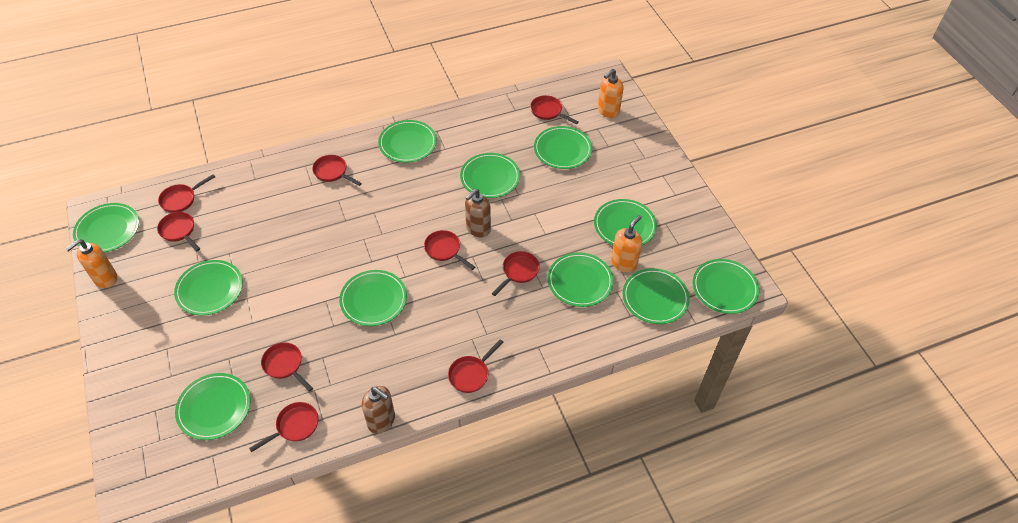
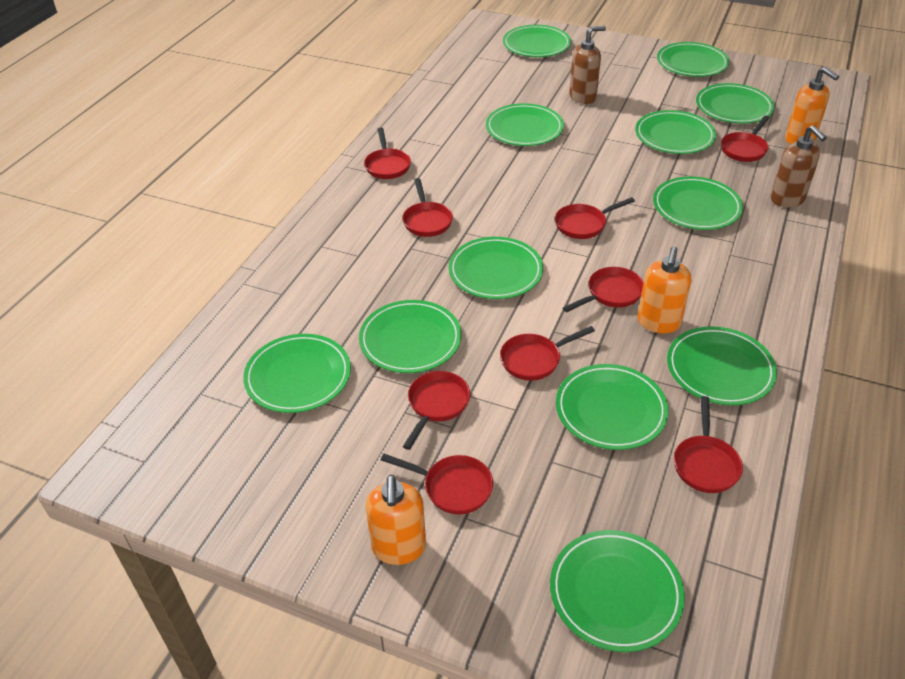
green plate: [73,203,139,252] [174,260,243,315] [175,373,251,440] [339,270,407,326] [378,120,437,163] [460,153,520,198] [534,126,592,169] [548,252,614,307] [594,199,657,245] [623,268,690,324] [693,259,759,314] = 11 -> [243,334,351,413] [359,300,462,373] [448,237,543,299] [486,103,564,146] [503,25,571,57] [550,530,685,652] [556,364,669,450] [635,110,716,154] [653,176,743,230] [657,42,729,77] [667,326,777,405] [696,83,774,124] = 12

